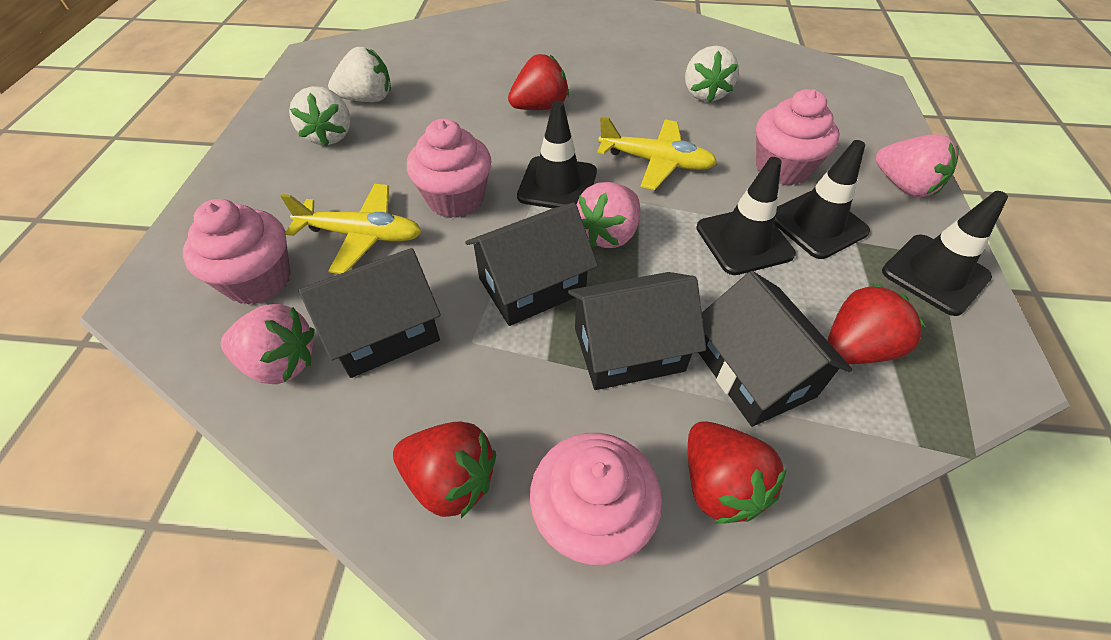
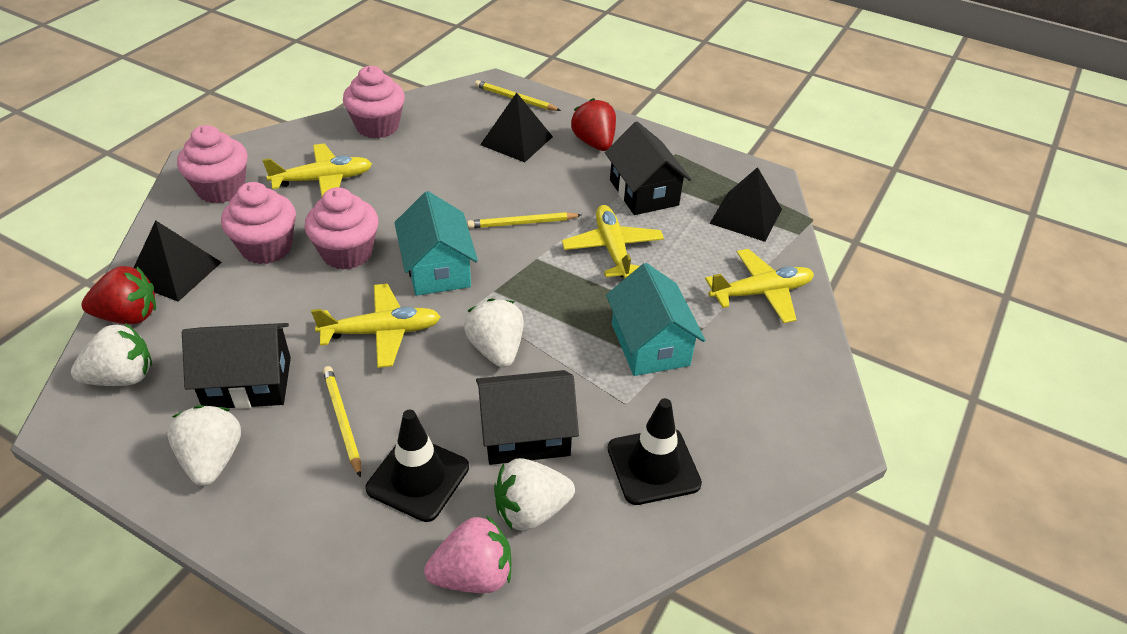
black house: [299,248,441,378] [465,202,598,326] [568,272,706,390] [698,271,852,427] = 4 -> [182,323,291,409] [476,370,579,465] [605,122,691,215] = 3
black pyramid: none = 0 -> [134,220,222,302] [480,93,553,162] [709,167,782,242] = 3
black traffic cone: [517,100,597,208] [696,157,796,275] [774,140,870,259] [882,191,1008,316] = 4 -> [366,410,469,522] [608,398,702,505] = 2
pink strawberry: [221,304,315,384] [577,182,640,248] [875,134,959,197] = 3 -> [424,516,511,593] = 1
red strawberry: [393,422,496,518] [508,54,569,110] [688,421,787,524] [828,283,926,364] = 4 -> [82,266,156,324] [571,98,616,151] = 2
turquoise house: none = 0 -> [394,191,478,296] [606,263,705,376] = 2
white strawberry: [289,86,351,147] [328,47,391,102] [685,46,739,103] = 3 -> [71,323,152,386] [167,405,241,486] [464,298,524,368] [494,458,575,531] = 4
yellow pencil: none = 0 -> [323,366,361,478] [467,212,581,229] [475,80,561,111] = 3
yellow plane: [280,184,422,274] [597,116,717,190] = 2 -> [262,144,372,196] [311,284,441,368] [562,205,664,278] [705,249,814,323] = 4

